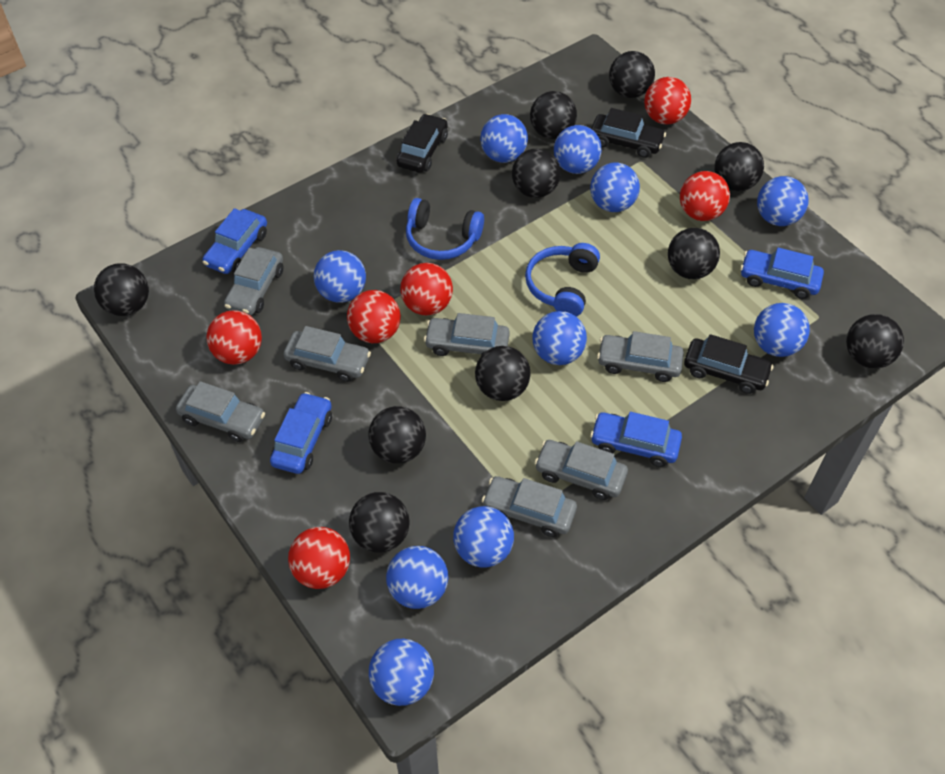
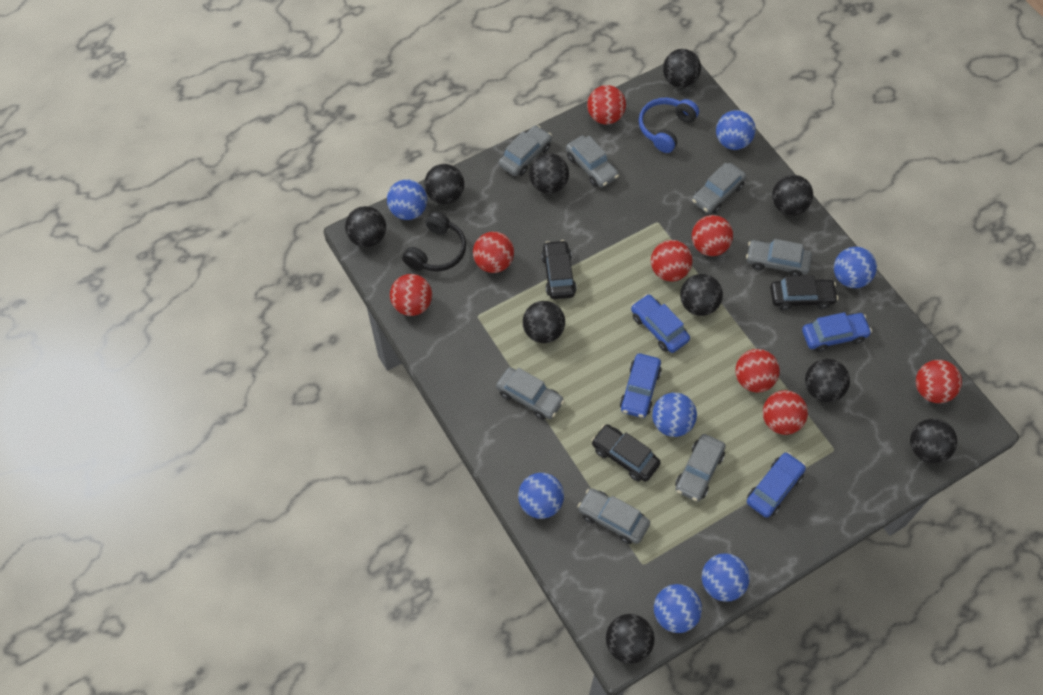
black headphones: none = 0 -> [402,211,466,271] = 1
blue ball: [314,250,366,303] [369,639,434,706] [386,546,448,609] [453,506,514,567] [480,114,528,163] [532,311,587,365] [554,125,602,174] [590,163,640,212] [754,303,810,357] [757,176,809,226] = 10 -> [387,179,427,220] [518,473,564,519] [652,393,697,437] [654,584,702,633] [702,553,750,602] [716,110,756,150] [834,247,877,288] = 7
blue headphones: [406,198,484,260] [525,243,600,316] = 2 -> [639,98,699,153] = 1
red ball: [206,310,262,365] [288,527,350,589] [347,290,401,343] [400,263,453,316] [644,77,691,125] [680,171,730,221] = 6 -> [390,274,432,316] [473,232,514,273] [587,85,626,125] [651,240,693,281] [692,215,733,256] [735,349,780,393] [763,390,808,435] [916,360,962,403] = 8

